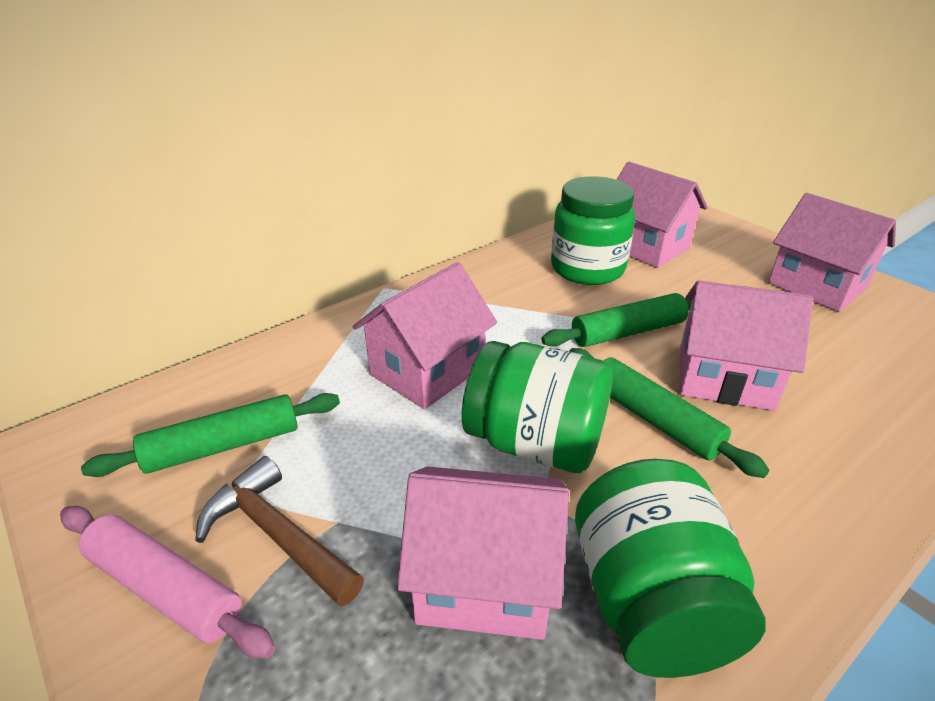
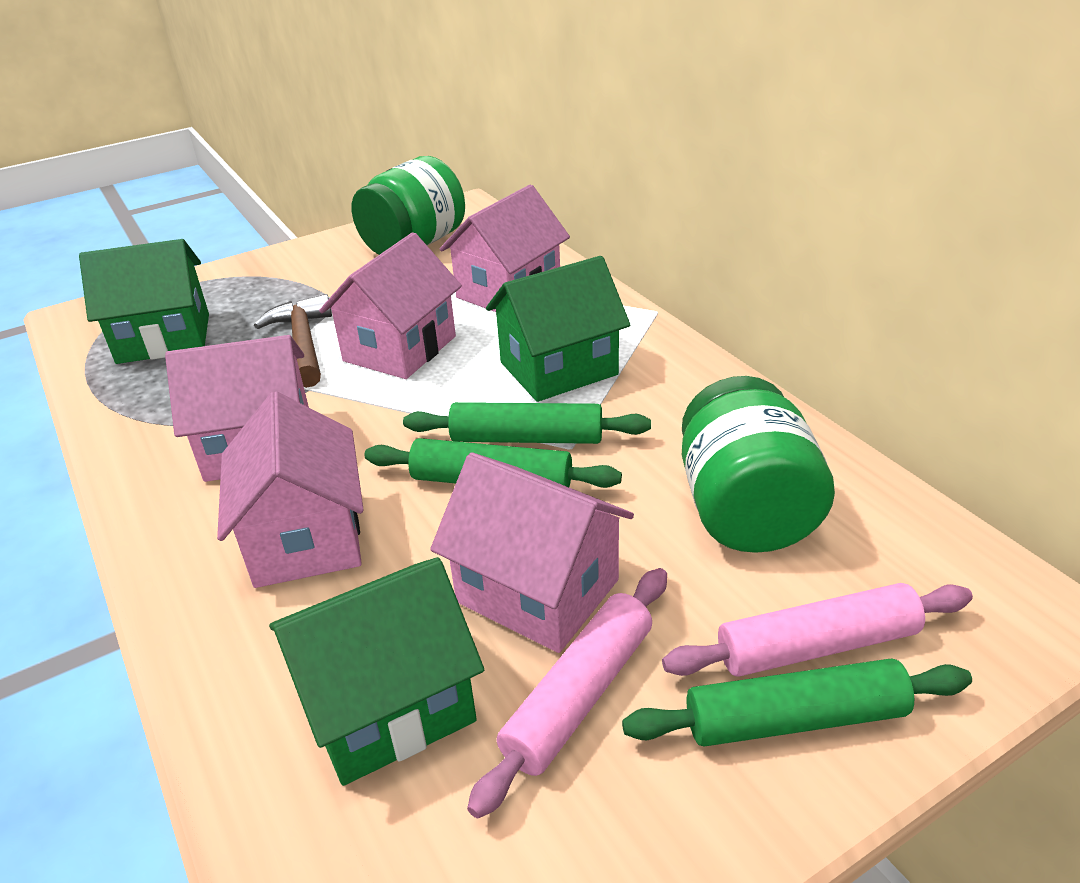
green house: none = 0 -> [79,239,209,364] [269,557,484,786] [486,256,630,402] = 3
green jar: [462,341,613,473] [551,176,635,285] [575,459,766,678] = 3 -> [352,156,465,255] [682,376,835,553] = 2
pink rolling pin: [60,506,275,658] = 1 -> [467,568,667,818] [662,583,973,677] = 2

